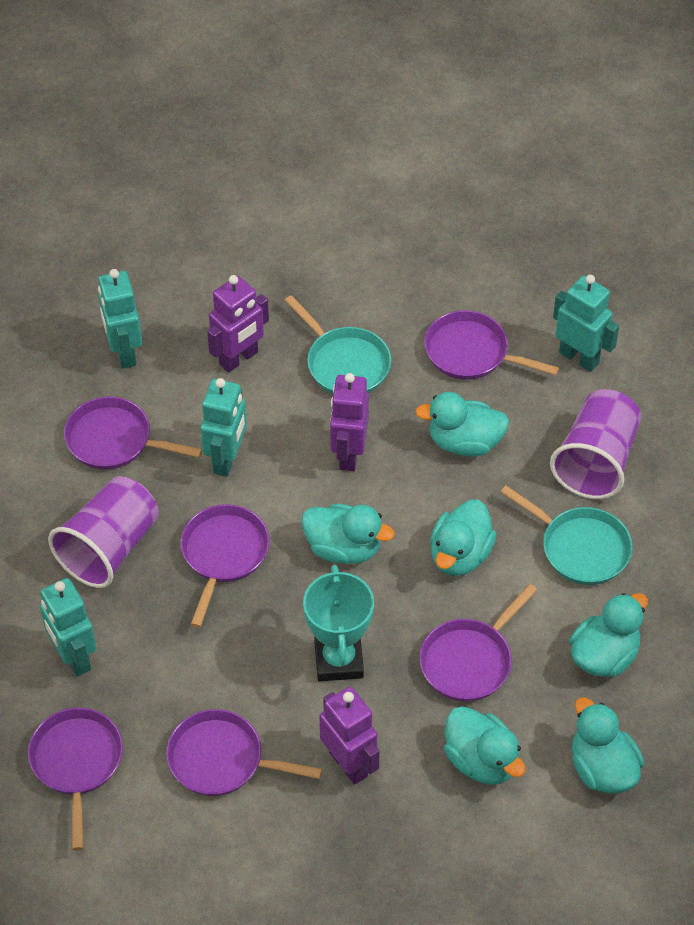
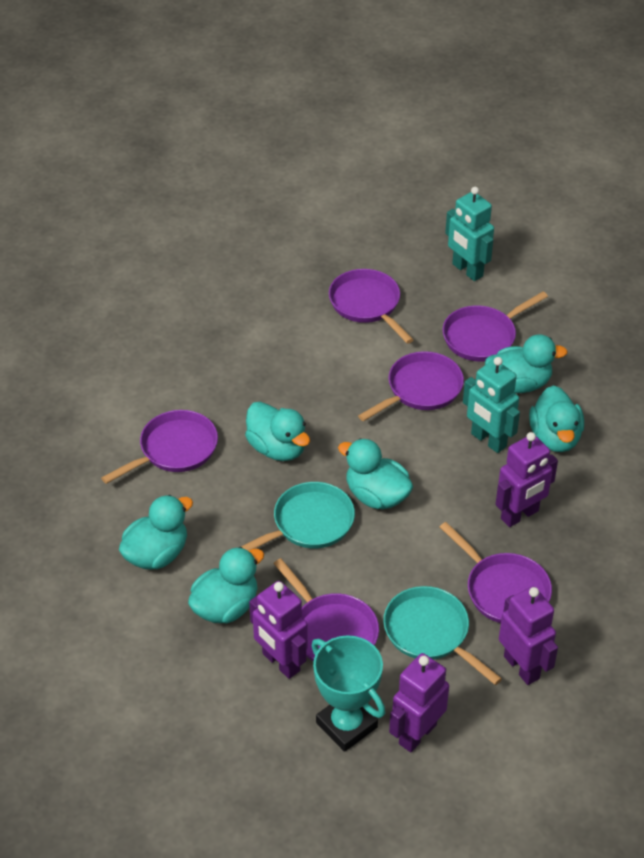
purple cup: [48,476,159,588] [550,389,641,499] = 2 -> none = 0
purple robot: [207,275,269,373] [319,687,380,785] [330,373,369,471] = 3 -> [249,581,308,679] [389,653,449,752] [496,432,558,527] [499,586,558,685] = 4
turquoise robot: [40,578,97,677] [98,269,142,369] [200,378,247,477] [553,275,619,372] = 4 -> [445,187,494,281] [463,357,520,453] = 2

